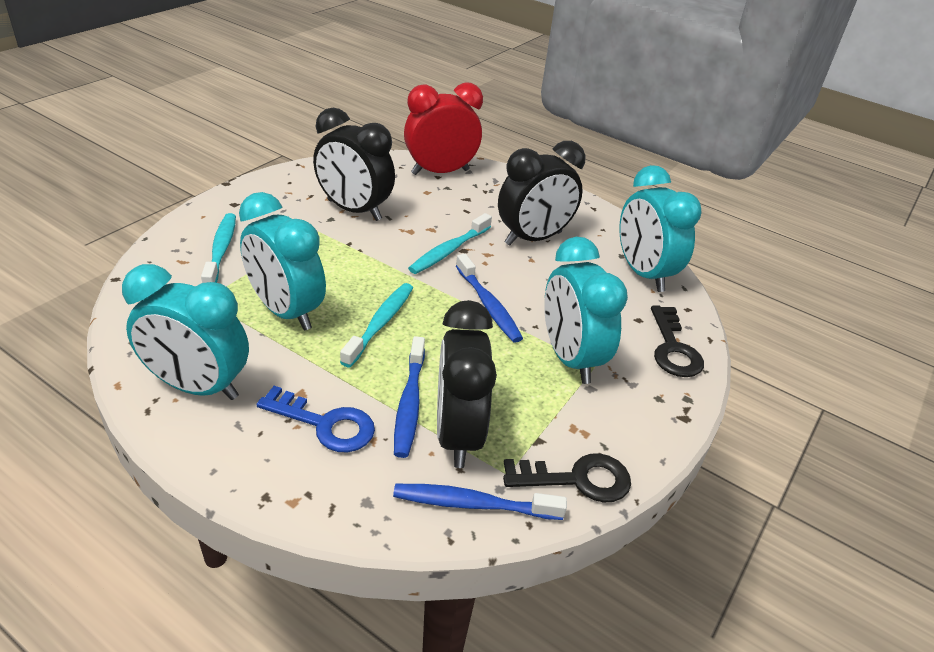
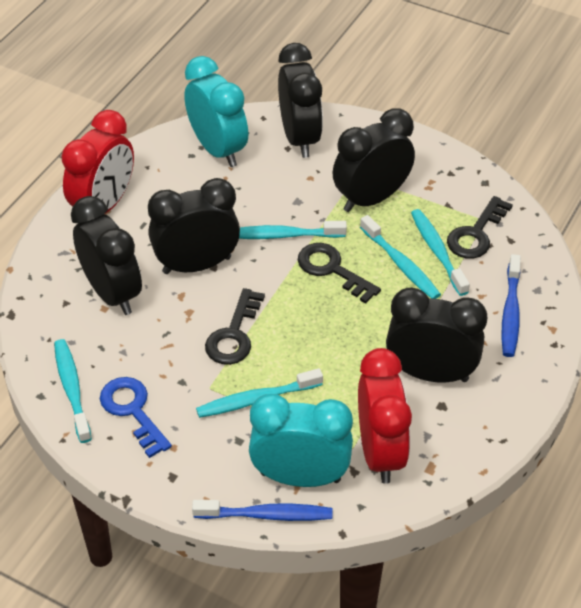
black clock: [313,108,395,221] [437,300,497,468] [498,141,585,246] = 3 -> [71,196,142,315] [148,178,240,274] [278,43,323,158] [333,108,415,212] [386,287,487,382] = 5
black key: [503,453,631,502] [651,306,704,377] = 2 -> [205,288,265,365] [298,243,381,304] [447,196,513,259] = 3
blue toothbrush: [393,484,567,520] [394,336,425,458] [456,254,523,343] = 3 -> [192,500,332,521] [501,254,521,357] = 2
red clock: [404,82,483,175] = 1 -> [61,110,134,214] [358,348,412,484] = 2
turquoise clock: [122,264,249,400] [239,192,326,331] [544,237,628,384] [619,165,702,292] = 4 -> [184,56,248,167] [249,394,353,487] = 2
turquoise toothbrush: [201,213,236,283] [340,283,413,367] [408,213,492,274] = 3 -> [54,339,92,443] [196,368,323,418] [239,221,347,239] [360,215,441,299] [411,209,470,296] = 5

